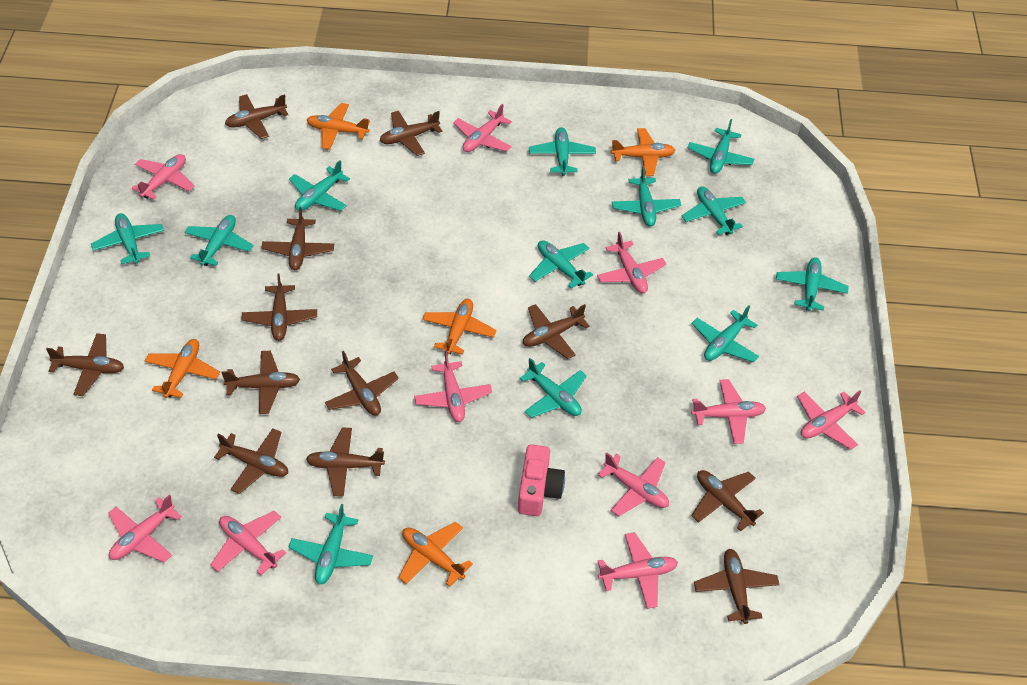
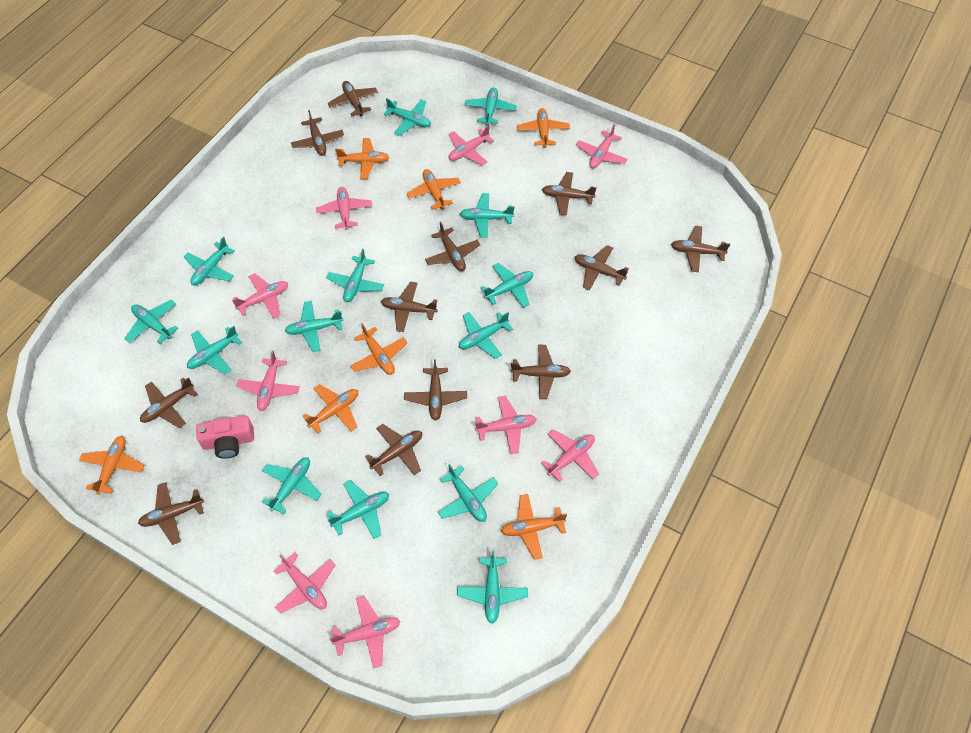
orange plane: [144,339,220,398] [307,103,370,150] [398,522,473,587] [422,299,496,355] [611,128,675,176] = 5 -> [79,436,144,494] [303,384,358,434] [335,138,389,179] [350,323,408,375] [407,169,461,210] [501,494,567,560] [517,108,570,148] = 7
pink plane: [108,495,182,562] [132,154,195,200] [210,511,286,575] [414,351,492,422] [453,104,512,152] [597,232,666,293] [598,452,669,516] [598,532,678,609] [691,379,766,444] [797,391,865,450] = 10 -> [232,273,288,319] [236,351,300,411] [274,552,336,614] [316,187,372,230] [329,596,400,669] [449,125,494,165] [475,396,537,454] [541,429,599,482] [576,124,628,168] = 9
turquoise plane: [91,213,164,264] [184,215,254,266] [288,504,373,584] [289,160,350,211] [519,358,587,418] [529,127,596,176] [529,240,593,289] [612,166,681,227] [682,186,746,235] [688,119,754,174] [692,305,759,362] [776,258,849,311] = 12 -> [124,300,178,344] [184,237,235,285] [187,326,242,374] [262,457,322,514] [285,301,343,352] [326,249,384,302] [327,480,389,539] [384,98,431,136] [438,464,498,522] [457,551,528,624] [459,312,513,359] [460,193,514,238] [465,87,517,126] [481,263,533,308] = 14

